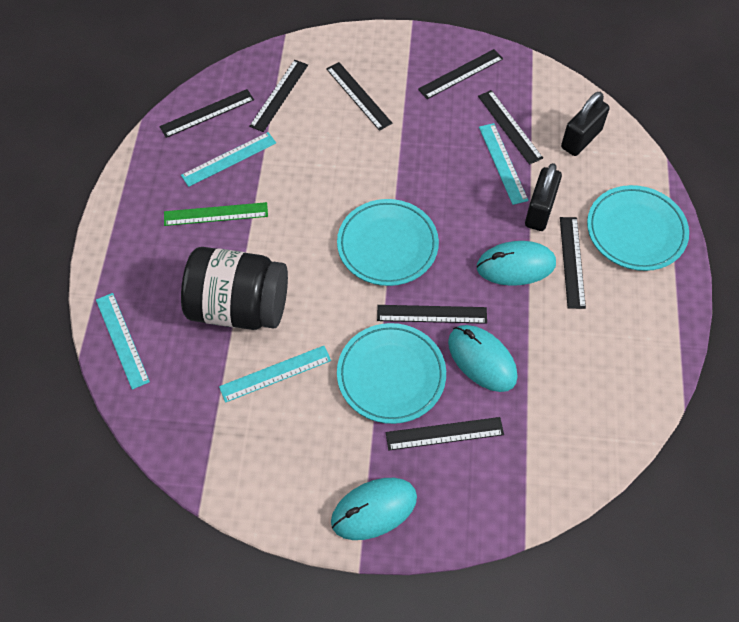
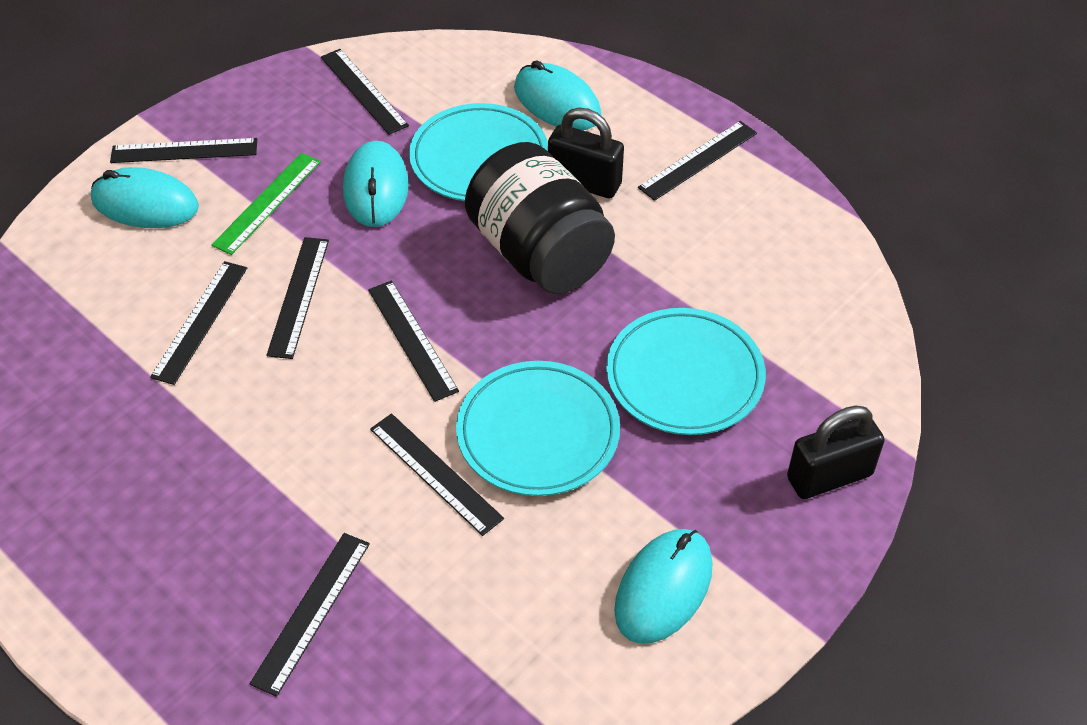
turquoise mouse: [331,478,417,540] [448,325,518,392] [477,241,556,286] = 3 -> [91,167,199,228] [343,141,409,227] [514,60,602,130] [614,529,713,644] = 4
turquoise ruler: [96,293,150,390] [181,132,276,187] [219,346,331,403] [479,123,529,205] = 4 -> none = 0

